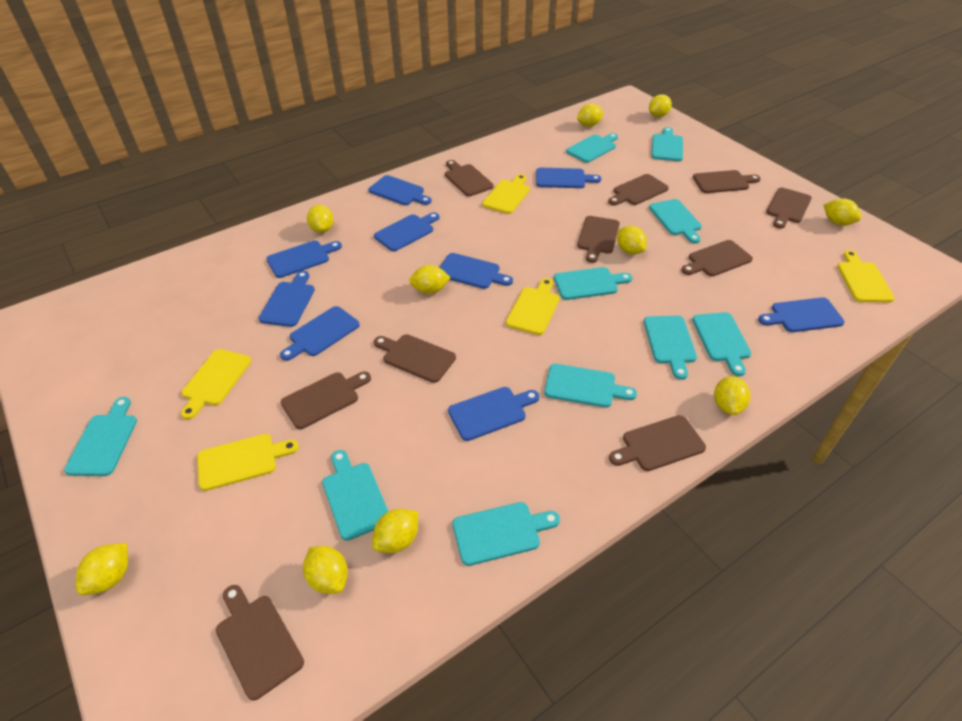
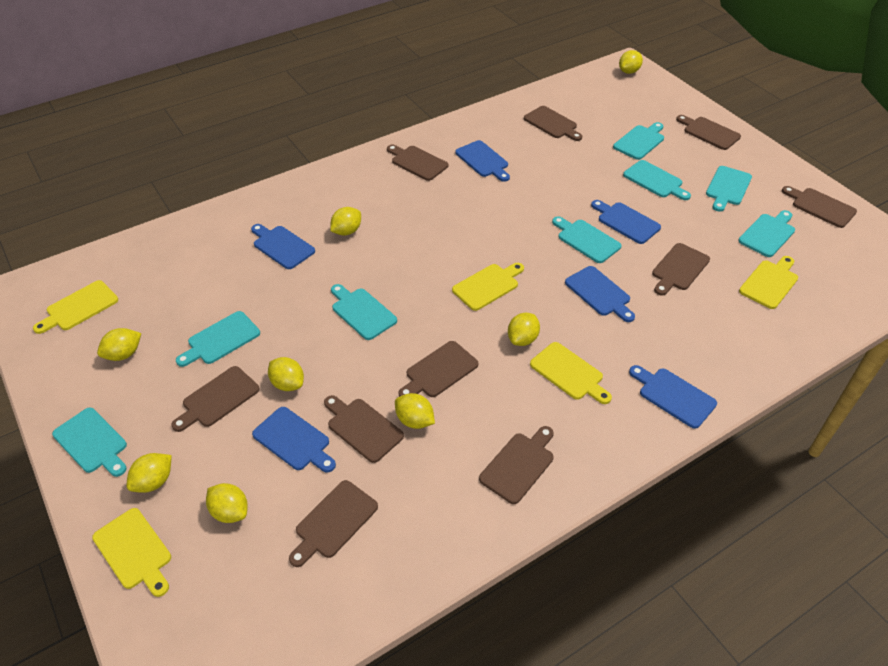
blue cutting board: [259,271,315,327] [266,241,342,278] [280,306,360,361] [368,175,431,205] [374,212,440,251] [439,253,513,289] [448,387,539,441] [536,168,601,188] [758,297,845,332] = 9 -> [251,224,315,269] [252,407,336,472] [455,140,510,182] [565,266,635,322] [591,200,661,244] [629,365,717,429] = 6
turquoise cutting board: [64,397,137,476] [322,450,389,541] [452,502,560,566] [544,364,637,408] [554,267,632,300] [566,133,618,163] [644,316,697,380] [649,199,702,243] [652,127,683,161] [692,312,751,376] = 10 -> [52,408,127,477] [176,311,260,367] [331,284,397,340] [552,216,622,263] [613,122,664,160] [623,160,691,200] [706,166,752,212] [738,210,795,257] = 8
yellow lemon: [76,543,128,595] [303,546,348,594] [307,205,333,233] [372,509,418,553] [409,265,451,294] [577,104,603,127] [617,226,647,254] [649,94,672,117] [714,376,750,415] [823,198,861,226] = 10 -> [97,328,141,361] [127,453,172,493] [206,483,248,523] [268,357,304,391] [330,207,361,236] [395,393,435,429] [508,313,540,346] [619,50,643,74] = 8

